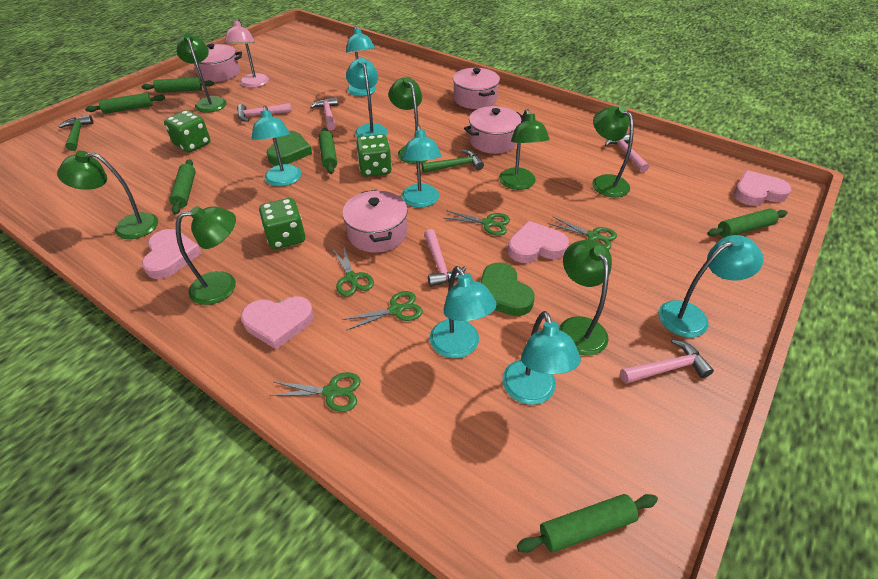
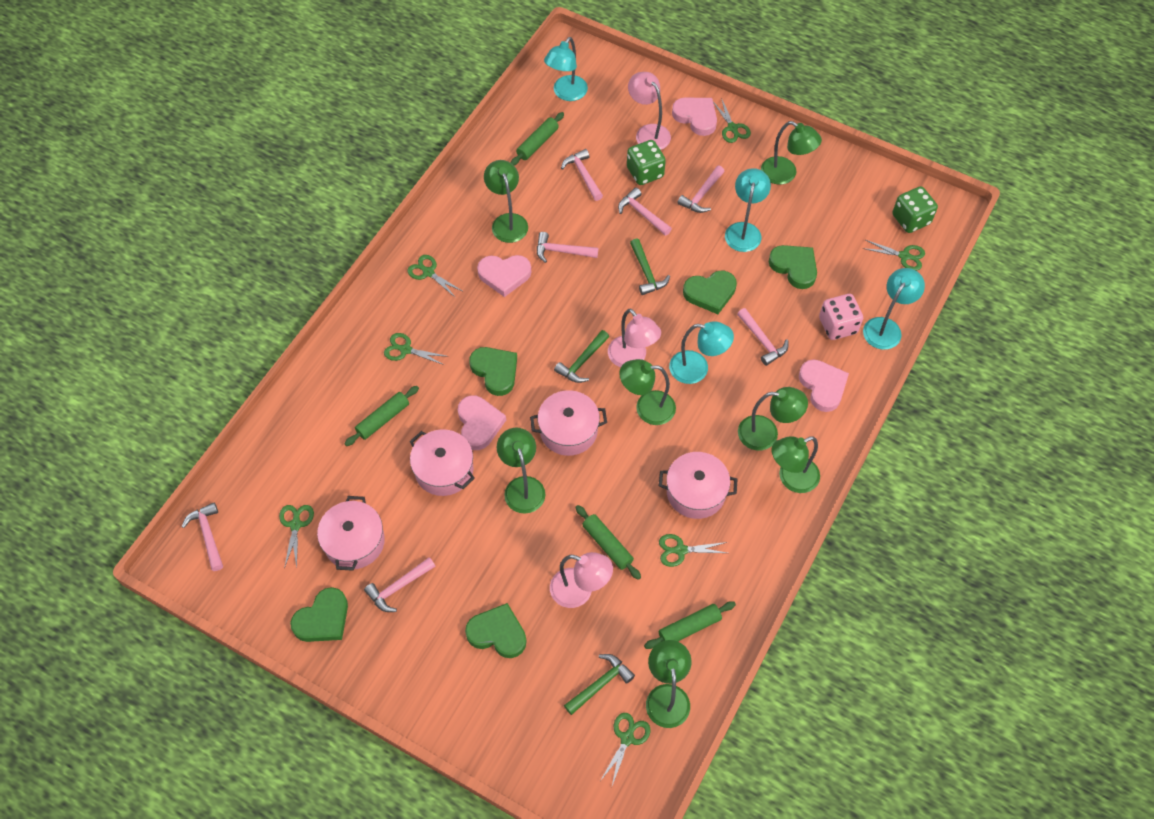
green dice: [164,110,211,153] [259,198,305,249] [356,134,392,177] = 3 -> [627,140,666,185] [892,186,938,233] = 2
green hammer: [59,115,94,151] [421,150,484,173] = 2 -> [554,330,609,383] [564,654,635,715] [630,239,670,295] = 3
green heart: [266,131,312,165] [480,262,535,316] = 2 -> [290,587,348,642] [465,603,526,658] [469,347,517,396] [683,271,737,314] [769,245,817,289] = 5
green rolling pin: [85,93,165,114] [141,77,214,93] [169,159,196,214] [319,128,337,174] [517,494,658,553] [707,209,788,238] = 6 -> [344,386,419,446] [511,112,564,166] [575,505,641,580] [644,601,736,649] = 4
green scissors: [269,372,361,412] [333,244,374,296] [342,291,423,331] [444,210,510,236] [548,216,617,250] = 5 -> [279,505,314,568] [384,333,449,365] [407,255,462,298] [600,713,651,786] [659,534,727,567] [713,98,751,143] [863,240,925,271] = 7
pink dice: none = 0 -> [819,294,863,340] = 1
pink hammer: [237,103,292,122] [310,97,338,130] [424,229,466,287] [605,133,649,172] [620,339,714,384] = 5 -> [182,502,223,571] [364,557,435,612] [537,232,598,263] [561,149,603,201] [618,187,672,236] [677,166,725,213] [737,308,788,366] = 7
pink lamp: [225,18,269,88] = 1 -> [550,552,613,608] [608,309,661,367] [628,72,671,150] = 3
turquoise lamp: [252,106,302,186] [346,26,376,96] [346,58,388,138] [402,125,442,208] [430,266,497,358] [502,311,581,405] [658,235,764,337] = 7 -> [544,37,588,101] [669,321,734,384] [725,168,771,252] [863,268,925,350] = 4

